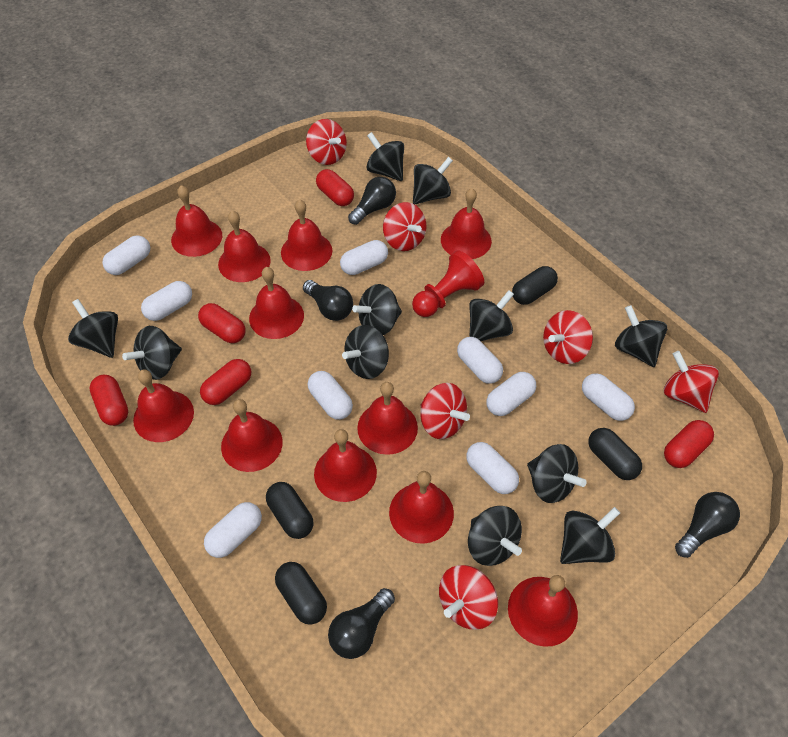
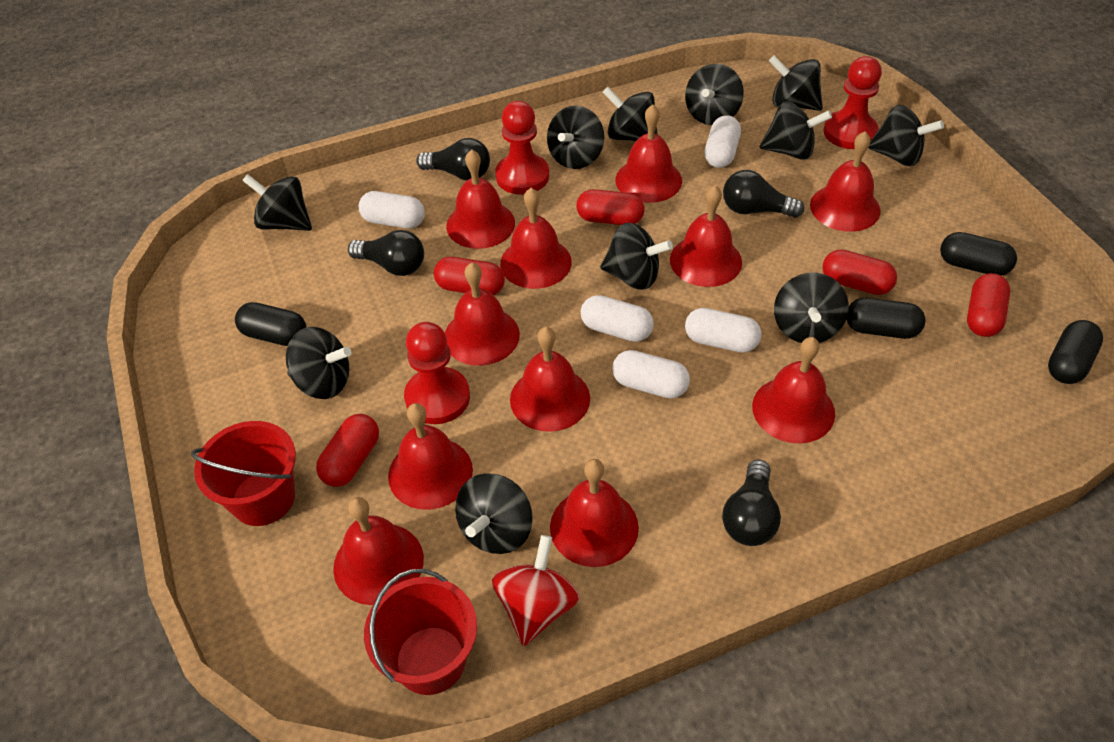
red bucket: none = 0 -> [191,421,296,526] [364,569,477,695] = 2
red pawn: [412,250,484,317] = 1 -> [404,322,470,424] [495,101,549,195] [823,56,882,149] = 3
red spinning top: [306,119,347,165] [383,202,426,251] [420,383,470,439] [439,565,498,630] [543,310,593,364] [664,351,719,413] = 6 -> [492,535,579,646] = 1
white capsule: [103,235,150,275] [141,281,192,321] [204,502,262,558] [308,371,353,420] [340,240,388,275] [457,337,503,384] [466,442,519,494] [486,372,536,416] [582,373,635,421] = 9 -> [359,191,425,228] [581,295,654,342] [612,350,690,399] [685,308,762,353] [704,115,741,168] = 5

